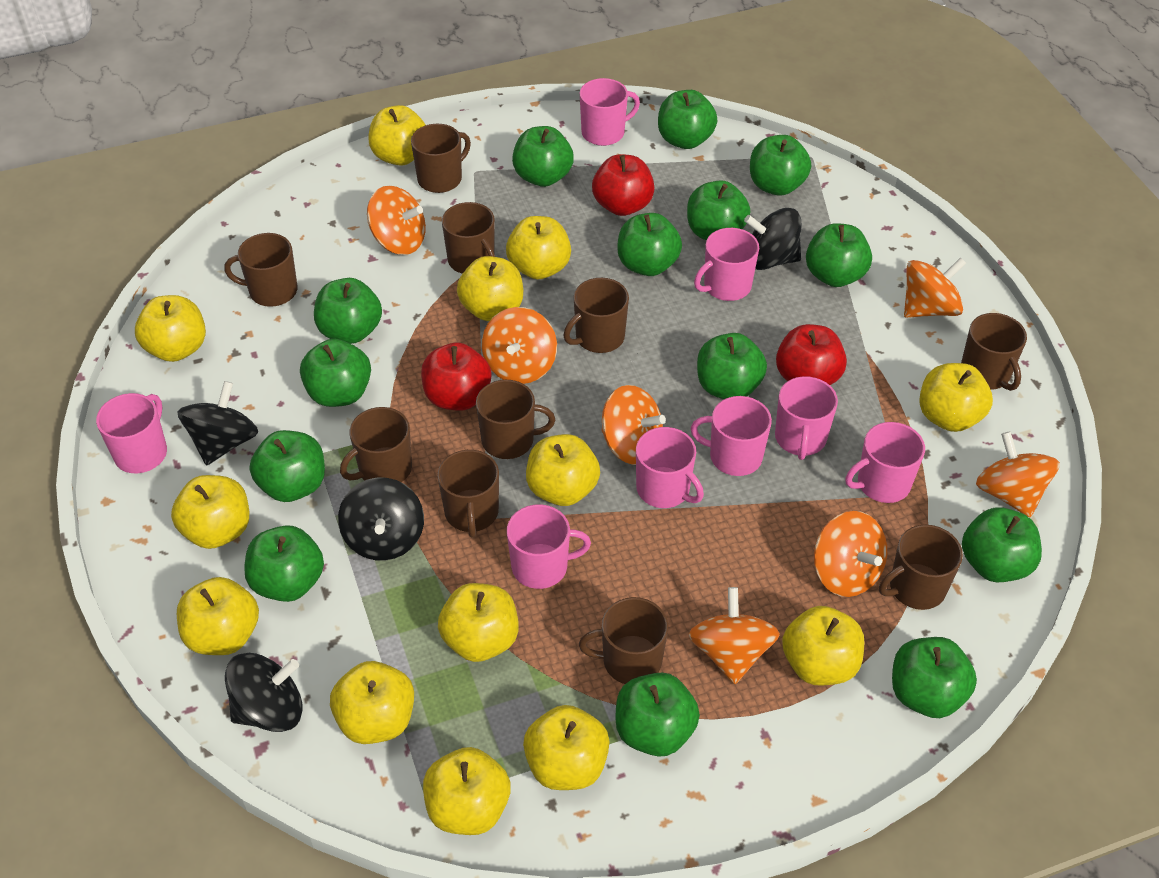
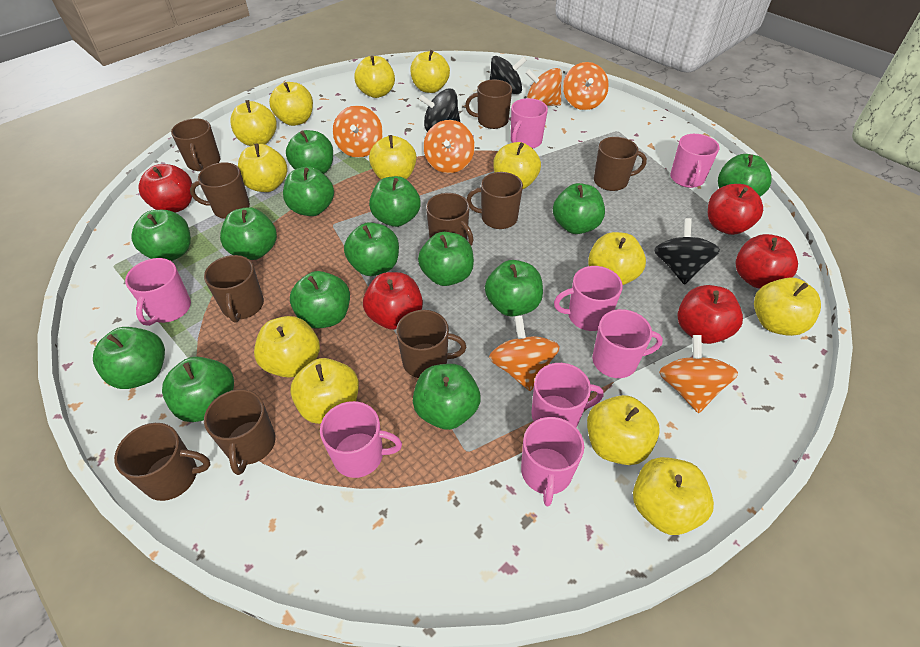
black spinning top: [177,381,258,466] [225,653,303,732] [338,478,424,560] [744,208,801,270] = 4 -> [419,89,461,132] [490,56,527,94] [654,218,720,285] = 3
orange spinning top: [367,186,426,255] [482,307,557,384] [602,385,666,465] [689,587,780,684] [814,511,887,597] [904,257,966,318] [976,431,1060,517] = 7 -> [333,105,383,158] [423,120,475,173] [489,316,560,391] [525,68,562,106] [563,62,609,110] [659,335,738,413] = 6
red apple: [421,342,492,411] [592,154,655,216] [776,324,847,385] = 3 -> [139,164,192,213] [363,272,423,330] [677,285,743,344] [708,184,763,235] [736,234,798,289] = 5

